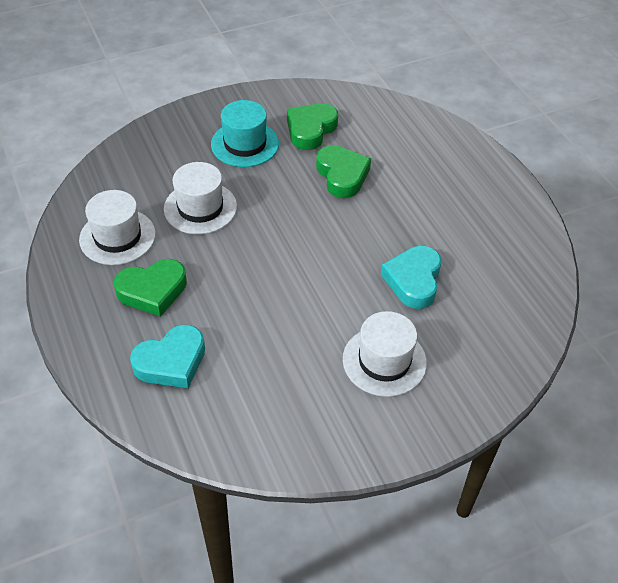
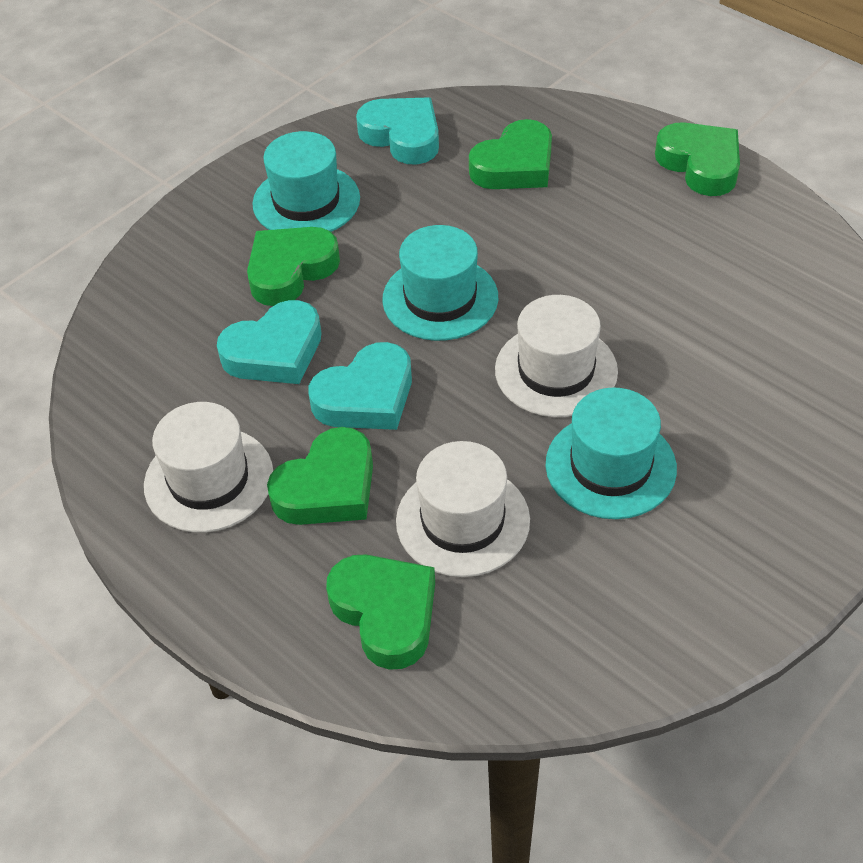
green heart: [114,259,187,317] [287,103,338,150] [316,145,371,198] = 3 -> [247,227,340,306] [267,427,373,525] [326,555,435,670] [469,119,552,189] [655,122,740,196] = 5
turquoise hat: [211,100,279,167] = 1 -> [252,131,360,232] [382,225,498,341] [546,387,677,519] = 3
turquoise heart: [130,325,205,388] [381,246,441,309] = 2 -> [217,300,322,384] [309,342,412,430] [356,97,439,165] = 3

